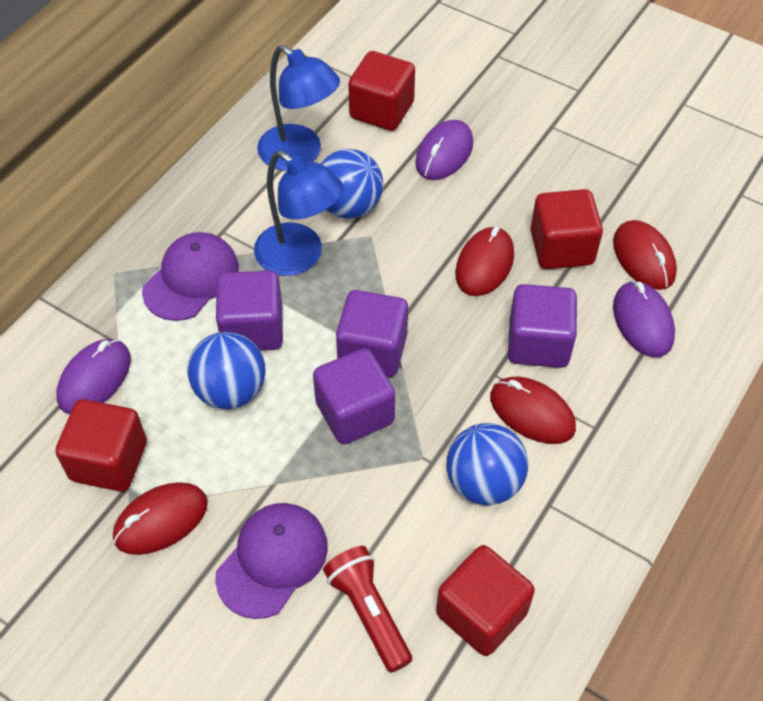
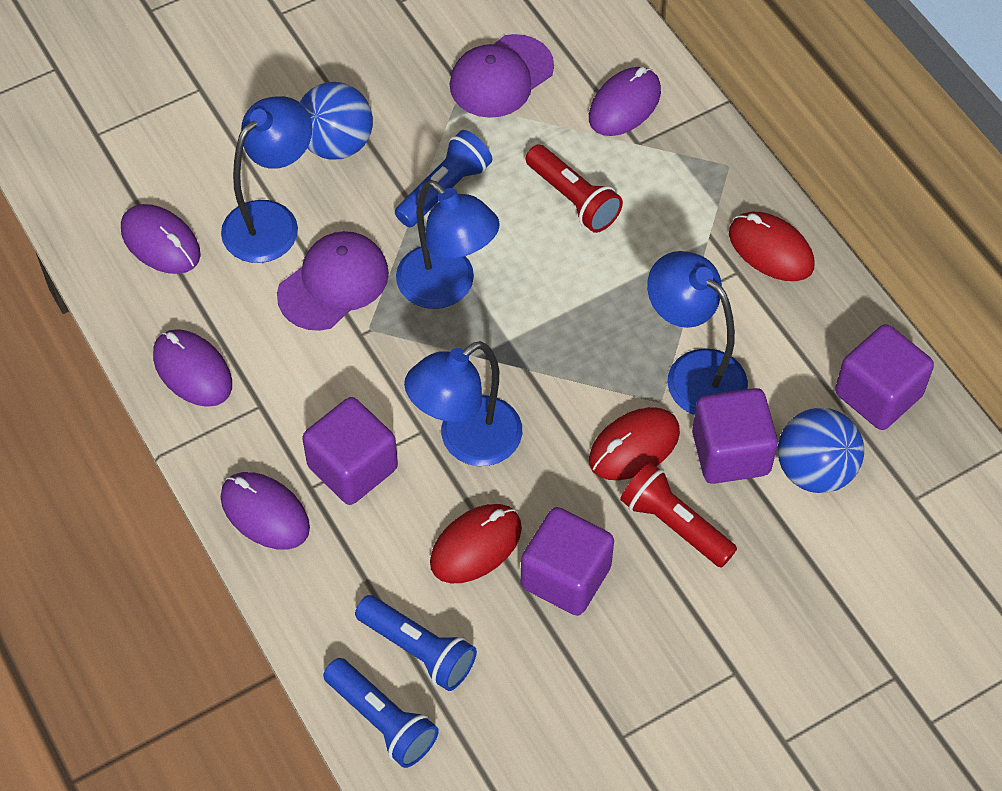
blue ball: [187,332,266,409] [321,149,383,219] [447,423,528,505] = 3 -> [300,82,373,159] [778,408,864,493] = 2
blue flashlight: none = 0 -> [323,658,439,768] [355,595,477,691] [395,130,492,227] = 3
blue lamp: [254,151,344,276] [257,45,340,171] = 2 -> [221,96,312,263] [396,180,500,309] [404,341,522,466] [647,251,748,415] = 4
purple mouse: [57,339,131,414] [415,120,473,180] [613,281,675,357] = 3 -> [121,204,201,274] [153,329,232,407] [221,472,310,550] [589,67,661,136] = 4
red cube: [55,399,147,492] [348,51,415,131] [436,545,535,656] [530,189,603,269] = 4 -> none = 0
red flashlight: [323,546,412,673] = 1 -> [526,144,623,233] [620,463,737,568] = 2
red mouse: [113,482,208,555] [455,227,514,296] [490,377,576,444] [613,220,677,290] = 4 -> [430,504,522,583] [589,407,680,480] [729,212,815,281] = 3

